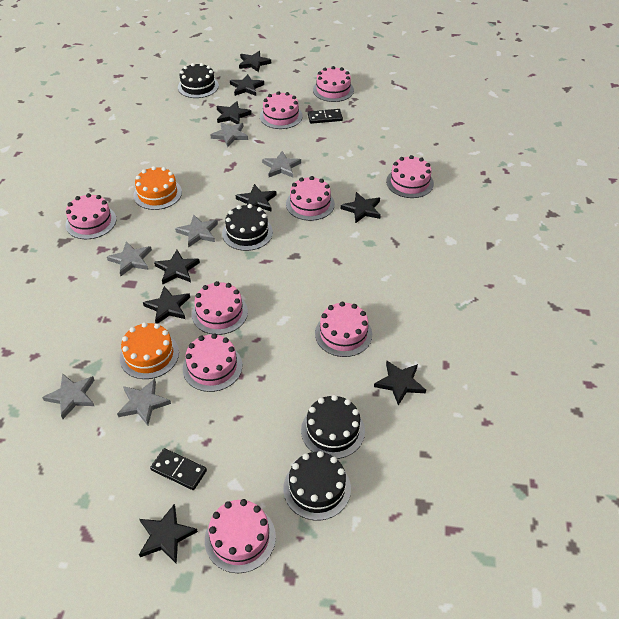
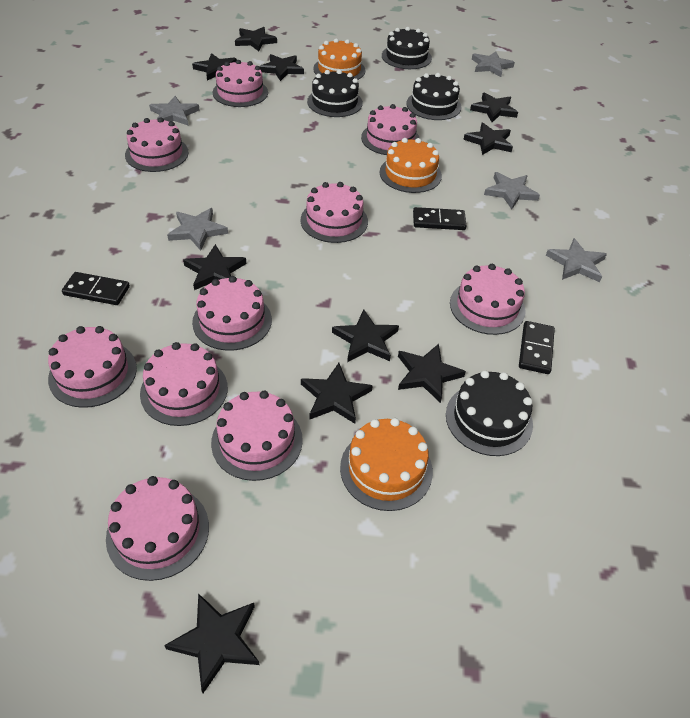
black domino: [150,448,207,490] [308,109,343,124] = 2 -> [62,272,130,305] [413,207,466,230] [519,321,555,374] = 3
black star: [139,504,198,564] [143,286,190,323] [154,250,200,284] [217,101,252,124] [230,74,264,96] [236,184,277,212] [239,51,271,72] [341,192,381,223] [374,361,426,406] = 9 -> [164,593,259,693] [183,244,246,290] [192,53,237,81] [235,27,277,51] [259,54,304,81] [301,363,373,424] [332,309,399,362] [398,344,466,403] [464,122,513,155] [470,93,518,122] = 10
grey star: [42,373,94,419] [107,241,152,276] [117,379,171,426] [175,214,218,247] [210,122,248,147] [262,151,301,178] = 6 -> [149,96,200,125] [167,208,228,251] [472,51,515,77] [484,172,540,209] [546,238,607,282] = 5
orange cake: [120,322,179,379] [133,166,182,210] = 2 -> [313,38,365,80] [340,418,433,511] [380,138,442,193] = 3
pink cake: [65,193,116,239] [183,333,242,392] [192,281,248,335] [205,499,276,573] [260,91,303,129] [286,176,335,221] [313,66,354,102] [315,302,372,357] [386,155,434,198] = 9 -> [48,326,137,408] [106,476,209,581] [125,117,189,172] [140,342,228,426] [192,276,272,351] [211,391,303,481] [213,60,268,107] [301,182,368,243] [361,104,419,155] [450,264,526,335] = 10

